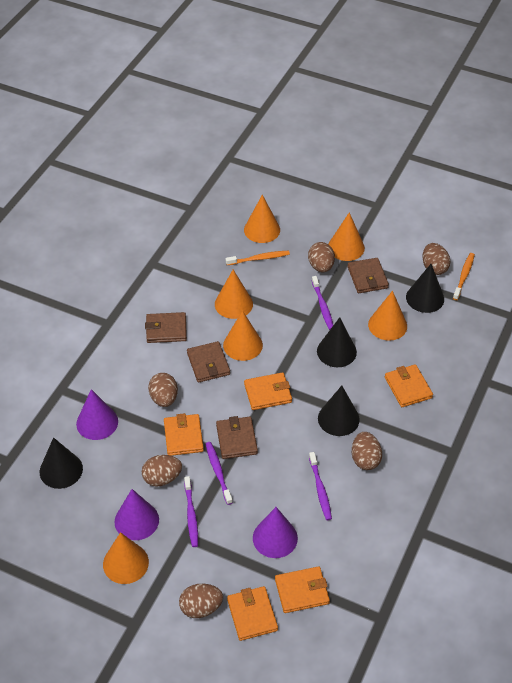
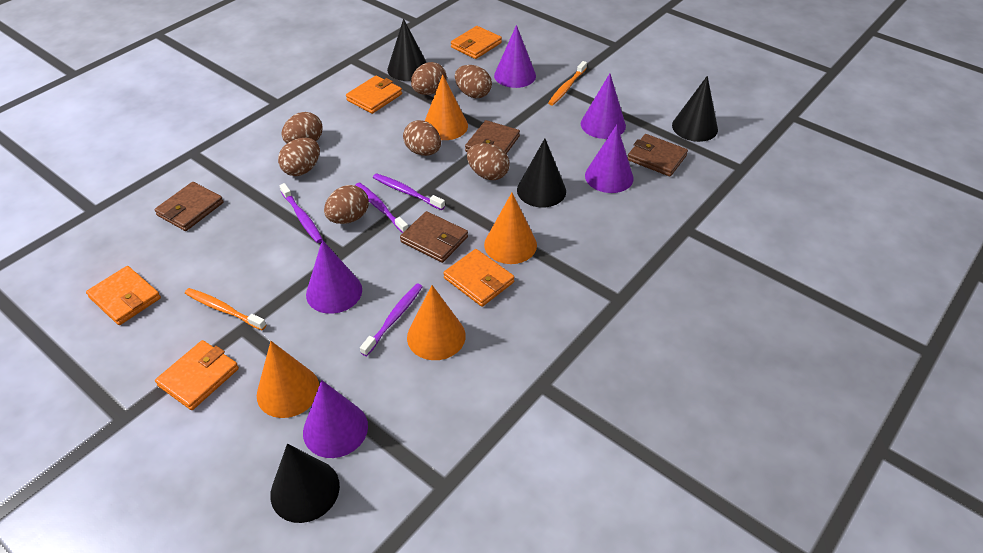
brown egg: [142,455,182,487] [148,373,178,407] [179,584,223,618] [308,242,335,272] [352,432,382,470] [423,243,450,275] = 6 -> [278,138,320,176] [282,112,323,143] [324,185,369,224] [403,120,441,156] [411,62,447,95] [455,65,492,98] [467,143,510,180] = 7
orange cone: [103,532,149,584] [215,270,253,319] [223,311,263,361] [244,195,280,243] [328,212,365,261] [368,291,407,341] = 6 -> [257,341,319,418] [407,285,466,360] [425,75,468,140] [484,193,537,264] = 4
purple cone: [76,389,118,440] [114,489,159,540] [253,507,298,558] = 3 -> [303,380,368,458] [306,240,362,314] [494,25,536,88] [581,74,626,139] [585,125,634,193] = 5

